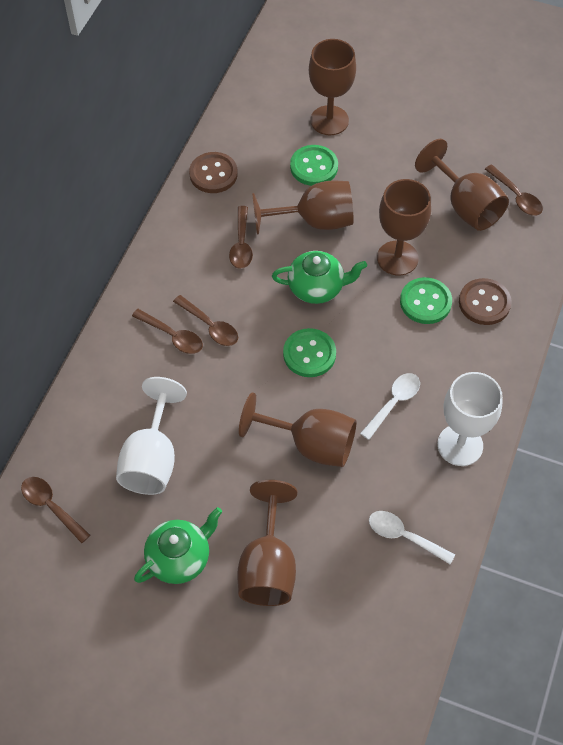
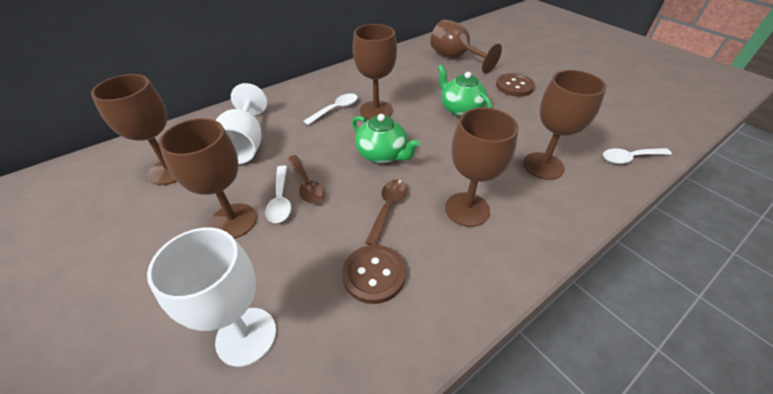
brown spoon: [21,477,90,543] [132,309,203,354] [173,295,238,346] [229,206,253,269] [485,164,543,216] = 5 -> [288,155,325,204] [365,179,407,245] = 2
green button: [283,328,336,377] [290,145,338,186] [400,277,452,324] = 3 -> none = 0
white spoon: [360,373,420,440] [369,511,455,565] = 2 -> [265,165,291,223] [303,93,358,125] [603,148,672,164] = 3

